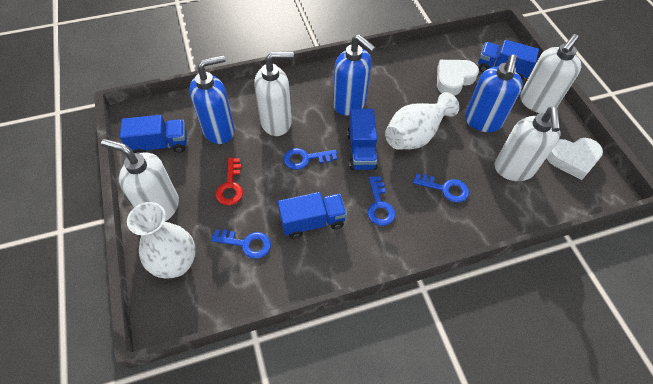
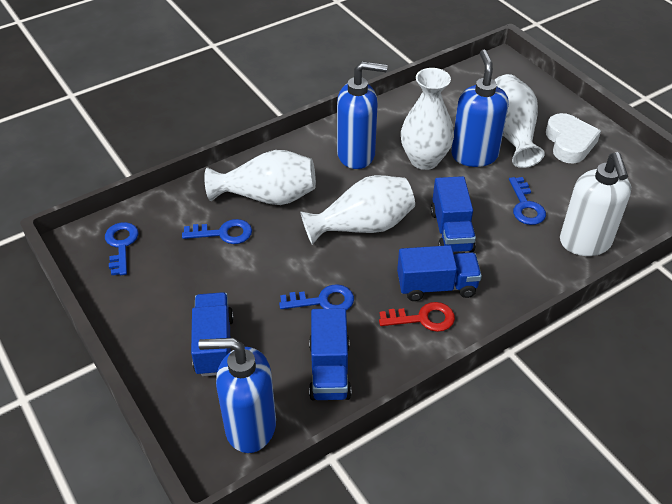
white heart: [437,60,479,96] [547,138,603,180] = 2 -> [546,113,601,164] = 1
white soap dispenser: [101,139,179,222] [254,51,294,136] [495,107,561,181] [520,34,581,113] = 4 -> [560,152,631,256] = 1
white vase: [127,202,196,278] [385,92,459,150] = 2 -> [204,150,316,205] [300,175,415,245] [401,68,454,170] [494,74,545,168] = 4

